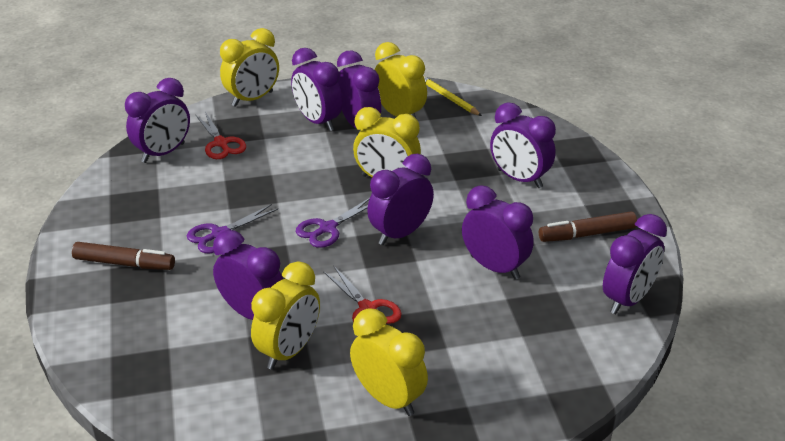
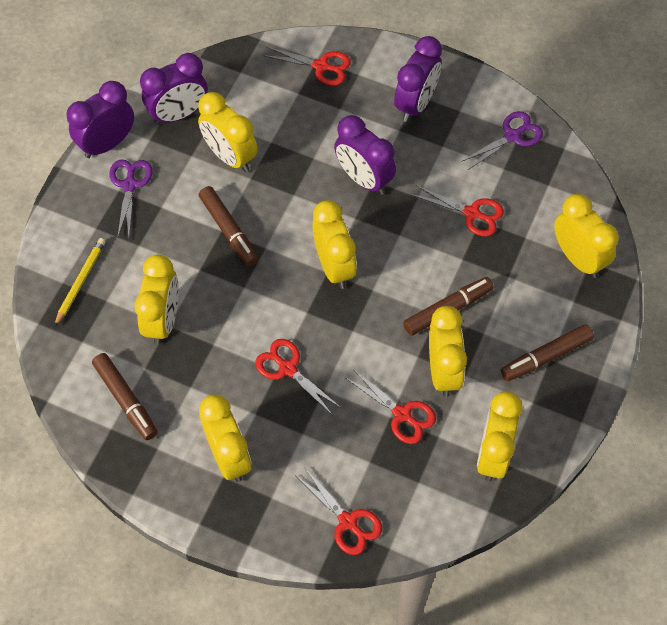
brown marker: [72,242,175,270] [539,212,637,242] = 2 -> [92,353,157,440] [199,186,258,266] [403,277,494,336] [501,324,594,381] = 4
purple clock: [125,78,190,163] [213,230,283,320] [291,48,343,131] [337,51,381,128] [367,154,434,245] [462,185,534,280] [490,102,556,188] [603,214,667,314] = 8 -> [66,81,134,158] [140,53,208,125] [334,115,396,195] [394,36,442,122] = 4
red scissors: [196,112,246,159] [323,266,402,324] = 2 -> [255,339,341,414] [263,47,351,86] [296,468,382,555] [346,369,436,444] [411,185,504,236] = 5
yellow clock: [220,28,279,107] [251,261,320,370] [350,308,428,416] [353,107,421,177] [374,42,427,118] = 5 -> [135,254,179,345] [198,92,258,172] [199,395,252,482] [312,200,357,289] [429,306,467,397] [477,392,522,482] [554,194,619,278] = 7

